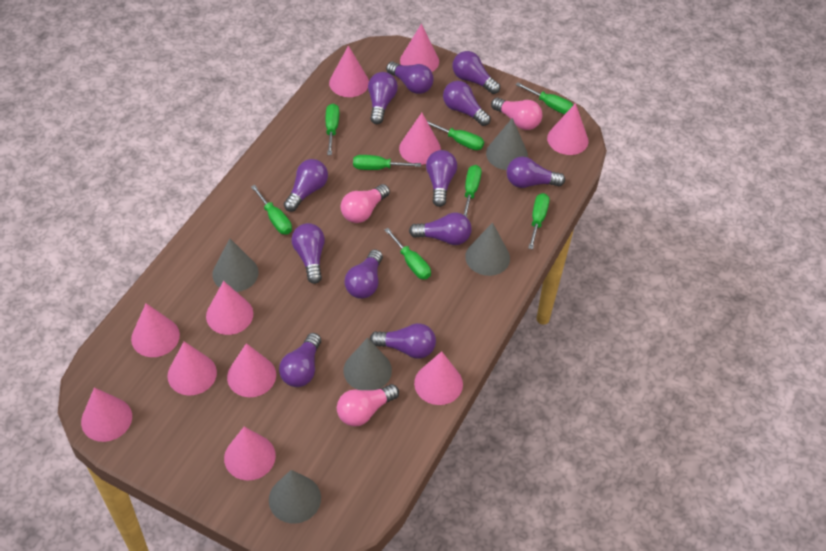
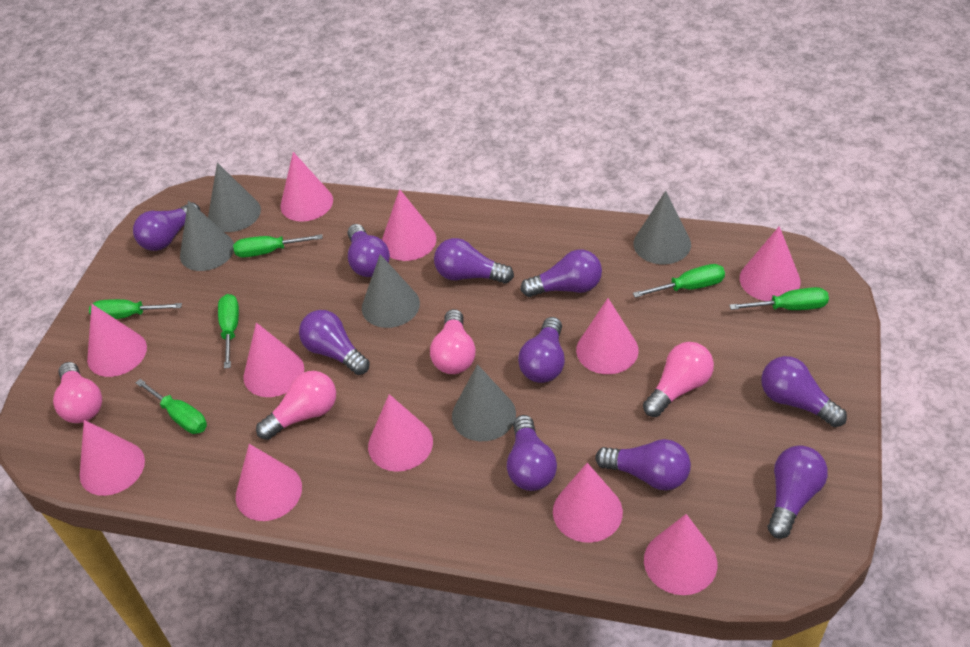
green screwdriver: [251,185,292,235] [325,104,339,155] [353,155,421,170] [385,228,431,280] [427,121,484,150] [463,165,482,217] [516,82,573,114] [528,193,549,249] = 8 -> [89,299,182,319] [136,379,207,434] [218,294,239,369] [233,234,323,258] [633,264,725,298] [729,287,829,310] = 6
pink light bulb: [337,384,399,426] [341,184,390,223] [491,98,542,130] = 3 -> [53,362,102,423] [256,371,336,440] [430,309,476,374] [643,342,714,417] = 4
purple light bulb: [279,333,321,387] [284,159,328,212] [291,223,325,284] [345,249,383,299] [368,72,398,124] [369,323,436,359] [386,62,434,94] [409,213,472,245] [426,150,457,207] [443,81,491,126] [452,51,500,94] [507,156,565,188] = 12 -> [133,202,200,251] [299,310,370,375] [348,224,390,277] [434,238,514,284] [507,415,557,491] [518,317,565,383] [520,250,602,297] [595,439,691,490] [761,356,847,427] [768,445,828,539] = 10

